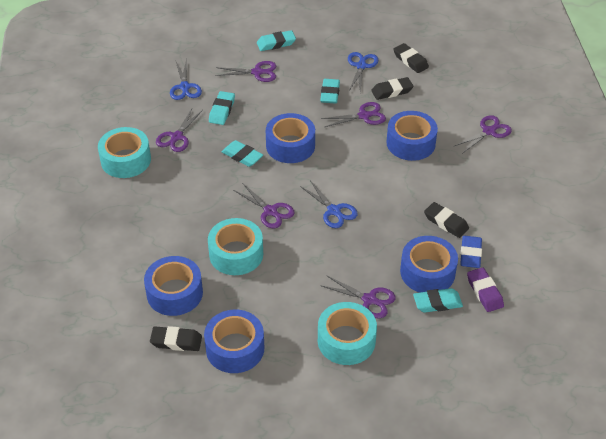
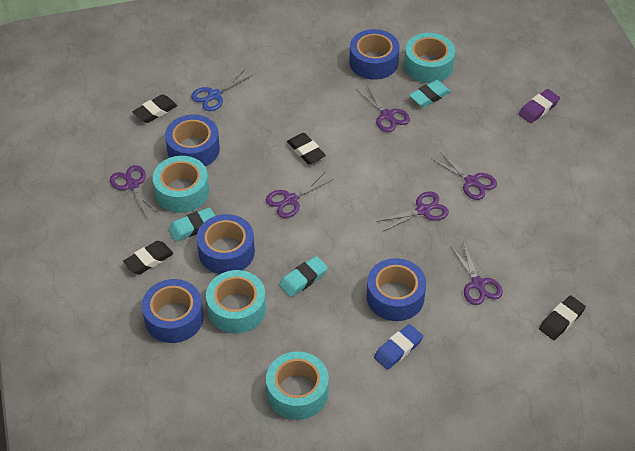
blue scissors: [170,59,202,100] [300,180,358,228] [348,52,378,92] = 3 -> [191,70,253,111] = 1
turquoise eraser: [209,91,235,125] [222,140,263,167] [257,30,296,51] [320,79,340,104] [413,288,463,313] = 5 -> [168,207,215,242] [279,256,328,297] [409,80,451,107] = 3
turquoise tape: [98,127,151,178] [208,218,263,275] [318,302,377,365] = 3 -> [153,156,209,213] [206,270,266,333] [266,351,329,420] [404,33,455,83] = 4

